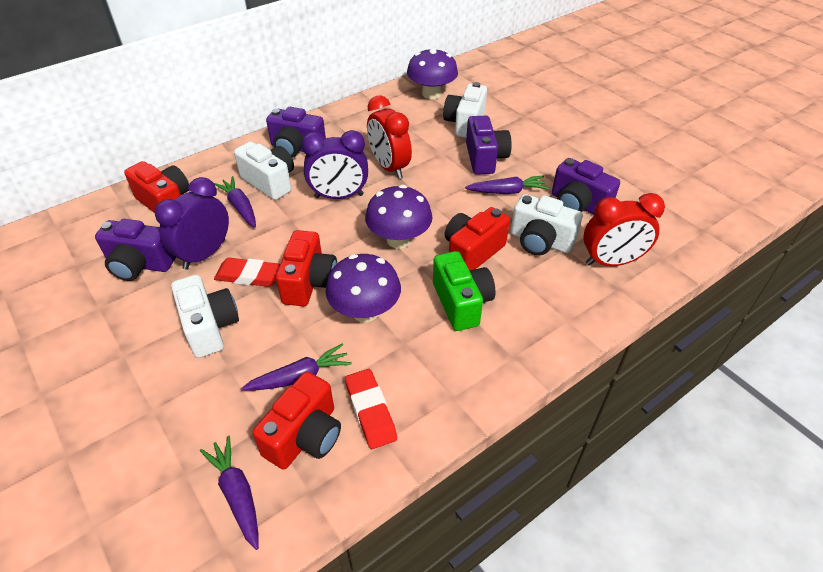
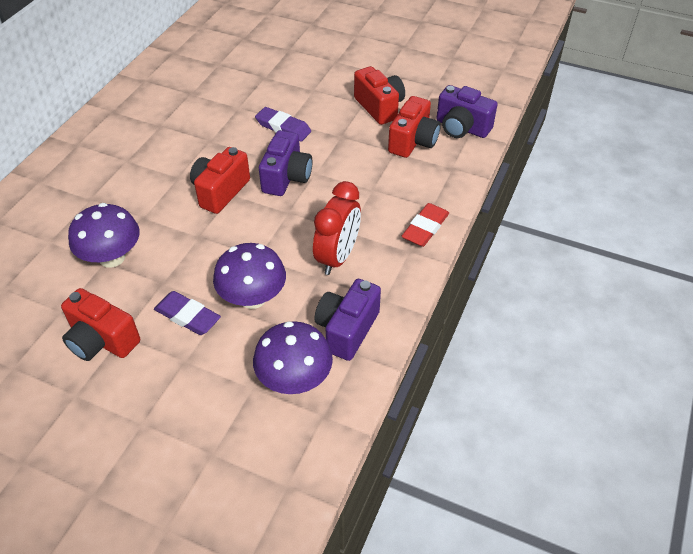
green camera: [433,251,496,331] = 1 -> none = 0
purple camera: [95,219,176,281] [266,107,326,158] [466,116,512,175] [552,158,620,215] = 4 -> [259,130,313,196] [314,279,381,361] [436,85,498,138] = 3
purple carrot: [200,436,259,550] [214,176,256,227] [241,343,352,391] [465,175,549,194] = 4 -> none = 0
purple clock: [155,177,229,270] [302,130,368,199] = 2 -> none = 0
purple eraser: none = 0 -> [154,291,221,335] [255,107,311,142] = 2
red clock: [367,95,412,179] [583,193,665,266] = 2 -> [313,181,361,275] = 1
red eraser: [214,258,280,287] [345,369,397,449] = 2 -> [402,203,449,247] = 1
white camera: [171,275,239,358] [234,141,294,200] [443,82,487,138] [511,194,583,255] = 4 -> none = 0

